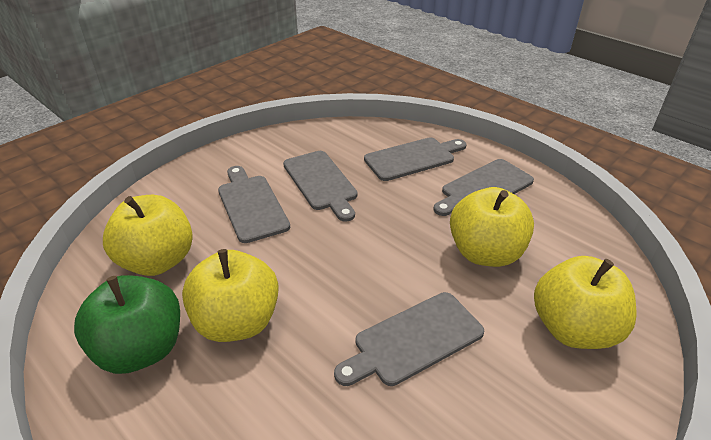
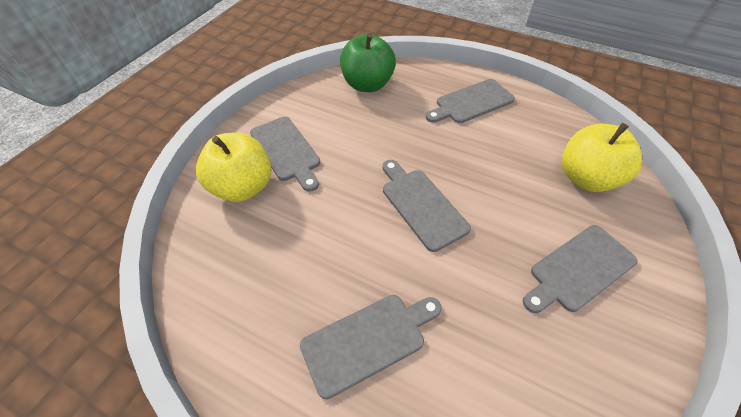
yellow apple: [103,195,193,276] [182,249,279,342] [450,187,534,267] [534,256,637,349] = 4 -> [196,133,272,202] [562,123,642,192] = 2

